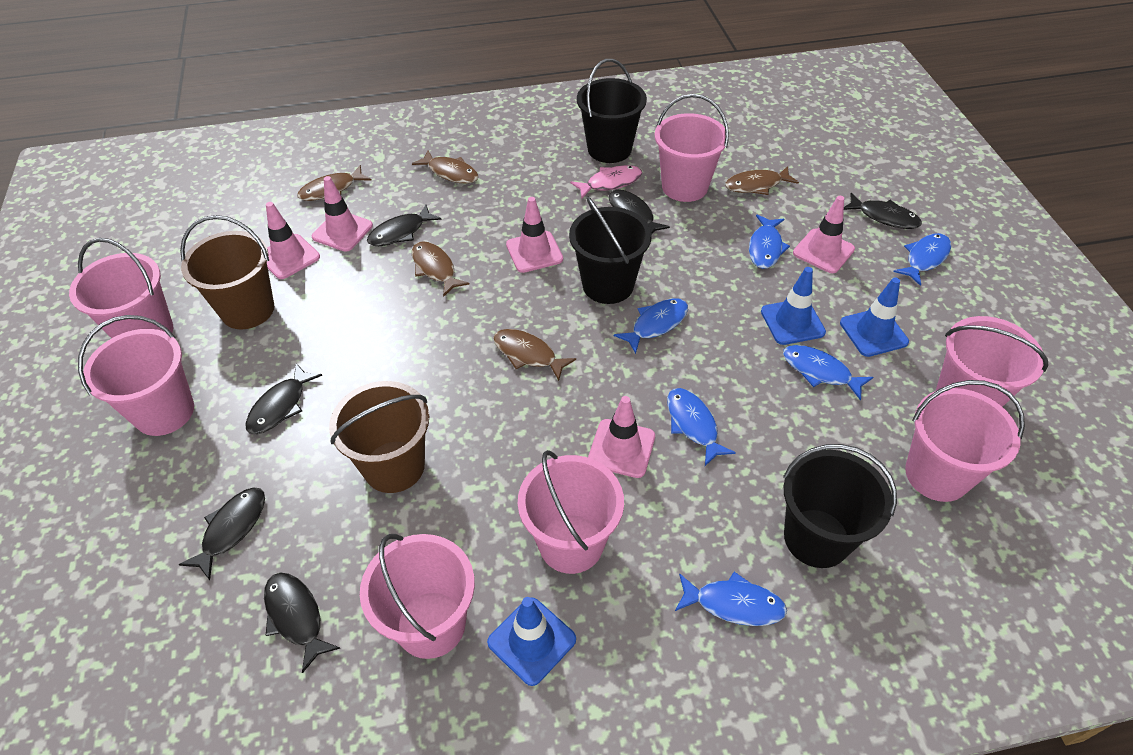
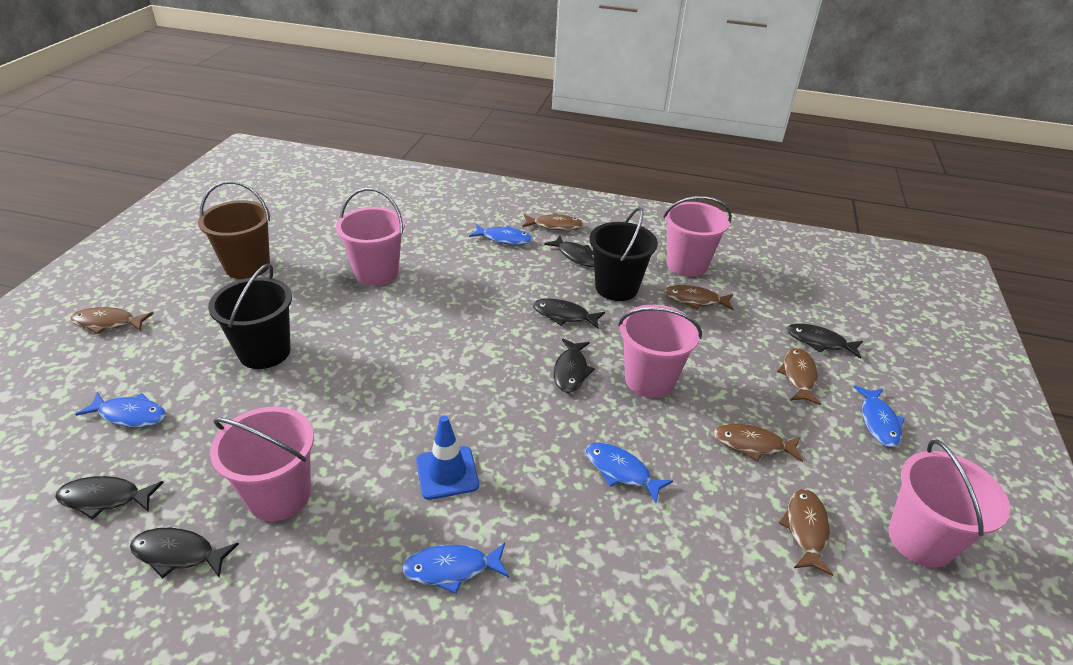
black bucket: [569,197,652,304] [577,59,647,163] [783,444,897,568] = 3 -> [208,264,292,369] [590,207,658,301] = 2
blue fish: [614,298,688,354] [667,388,736,466] [675,572,787,626] [749,214,790,269] [783,345,873,401] [893,233,951,286] = 6 -> [75,392,166,427] [402,543,509,594] [469,224,533,245] [585,442,673,503] [853,386,905,447] = 5
blue traffic cone: [487,597,576,686] [761,267,826,345] [840,277,909,357] = 3 -> [416,415,479,500] = 1
brown bucket: [180,215,274,329] [329,381,429,493] = 2 -> [198,181,270,279] = 1
brown fish: [297,165,371,201] [412,151,479,184] [412,241,470,297] [493,329,576,381] [725,166,799,195] = 5 -> [70,307,154,334] [522,213,584,231] [664,285,734,310] [714,424,803,462] [777,348,821,405] [779,489,833,576] = 6
pink bucket: [69,238,173,338] [78,315,194,436] [360,534,475,659] [518,450,624,574] [655,94,729,202] [905,380,1025,502] [936,316,1049,407] = 7 -> [210,407,314,521] [336,188,405,286] [618,305,702,398] [663,196,732,277] [888,439,1010,568] = 5
pink fish: [570,165,642,198] = 1 -> none = 0
pink traffic cone: [266,202,320,279] [312,176,373,252] [506,197,563,273] [588,396,655,478] [793,196,855,273] = 5 -> none = 0

